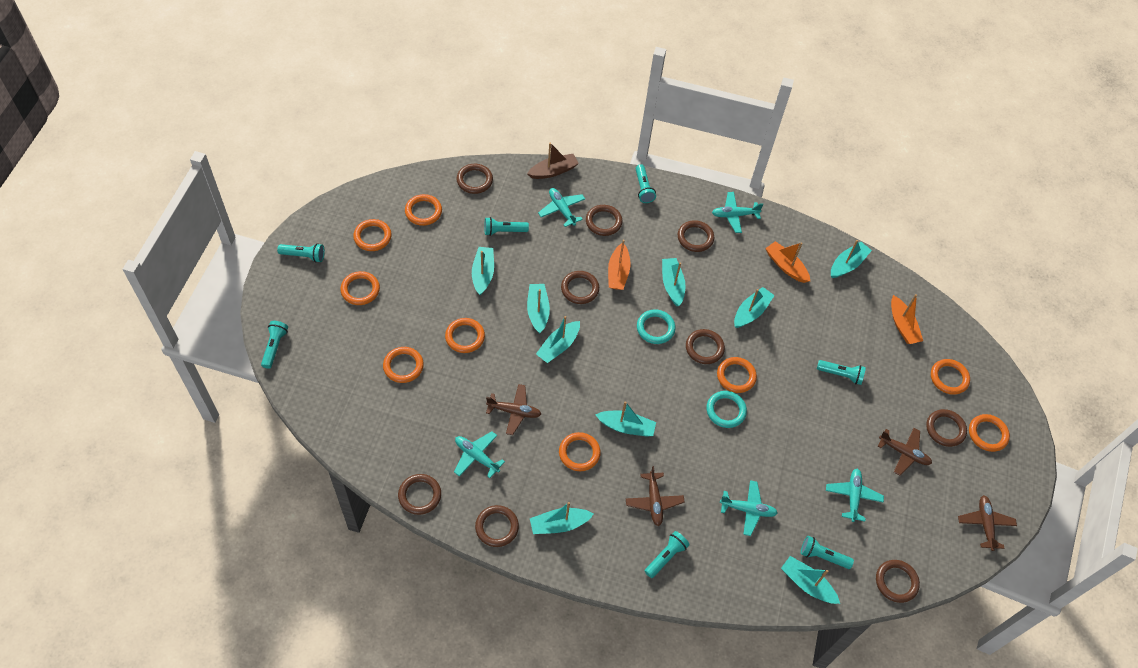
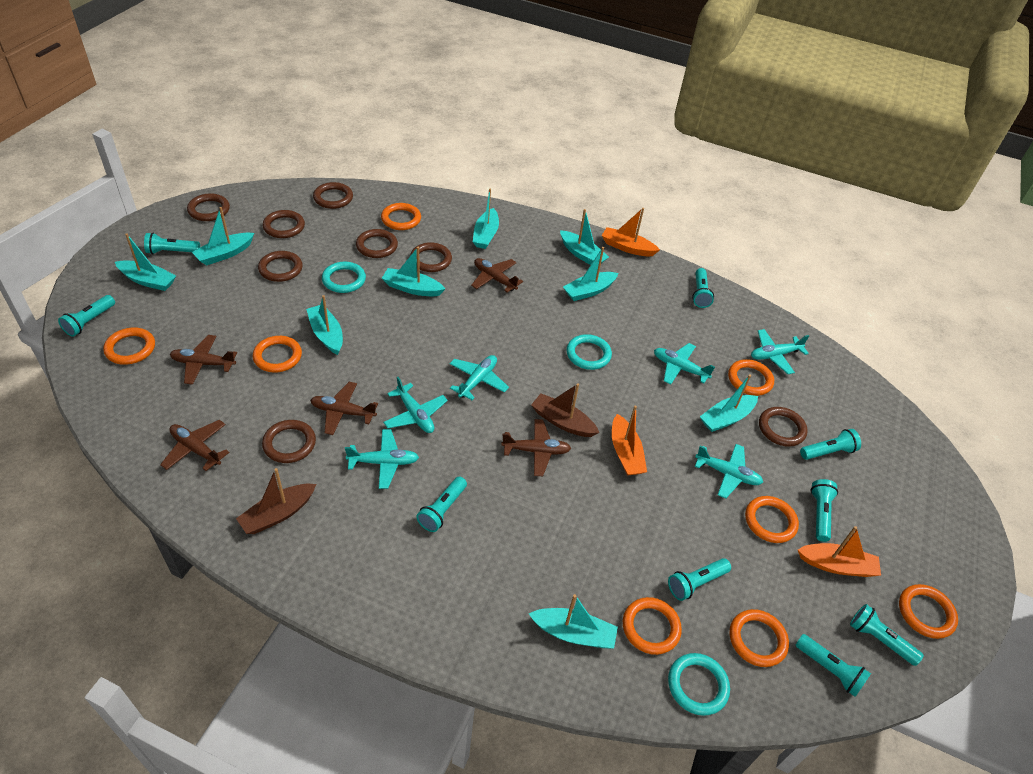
brown boat: [527,143,579,179] = 1 -> [236,468,316,534] [531,384,599,437] = 2
brown plane: [486,384,541,435] [626,466,685,526] [878,428,932,475] [958,495,1017,551] = 4 -> [160,420,230,471] [170,335,237,385] [310,382,378,435] [471,258,523,293] [501,419,571,476] = 5
brown ring: [398,474,441,515] [457,164,493,194] [475,505,519,547] [561,271,599,304] [586,205,623,236] [678,220,714,252] [686,329,725,364] [876,560,920,603] [926,409,967,447] = 9 -> [187,193,230,221] [258,251,303,282] [262,210,305,238] [262,420,316,463] [313,182,353,209] [356,229,398,258] [410,242,452,272] [759,407,808,447] = 8
orange ring: [340,271,380,305] [353,219,392,251] [383,347,424,383] [405,194,442,226] [445,318,485,353] [559,432,601,471] [717,357,757,393] [931,359,970,395] [969,414,1010,452] = 9 -> [103,328,155,365] [253,336,302,372] [381,203,421,230] [623,597,682,655] [728,359,774,396] [729,609,789,667] [745,496,799,543] [899,584,958,639] = 8
turquoise flashlight: [261,321,288,369] [277,243,325,262] [484,217,529,236] [636,164,656,203] [645,531,690,578] [801,536,854,569] [817,360,866,385] = 7 -> [58,295,115,337] [144,233,200,254] [416,477,467,532] [668,558,731,601] [692,268,714,308] [796,634,871,697] [800,429,861,460] [811,479,838,542] [850,604,924,666] = 9
turquoise plane: [454,431,505,478] [538,188,585,227] [712,192,763,233] [720,480,777,536] [826,469,884,522] = 5 -> [345,429,419,489] [383,377,448,433] [450,355,509,400] [654,343,715,385] [695,444,763,498] [751,329,809,374] = 6
turquoise ring: [637,310,676,344] [706,391,747,428] = 2 -> [322,262,366,293] [566,334,612,370] [668,653,730,716] = 3

